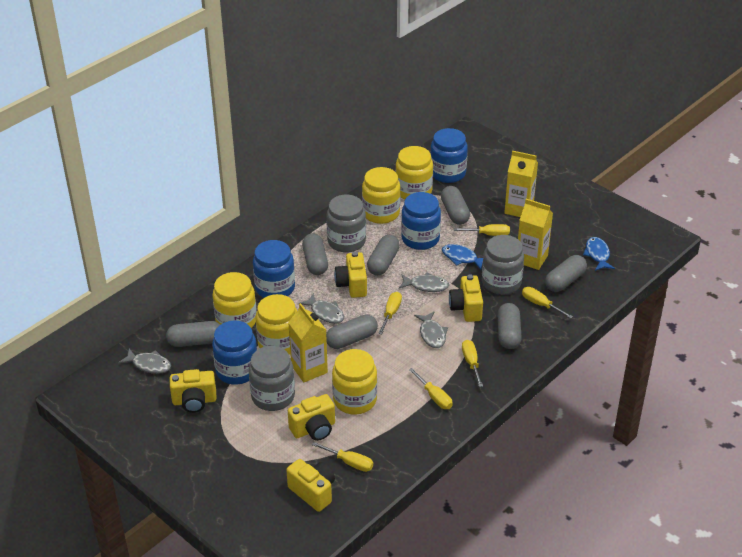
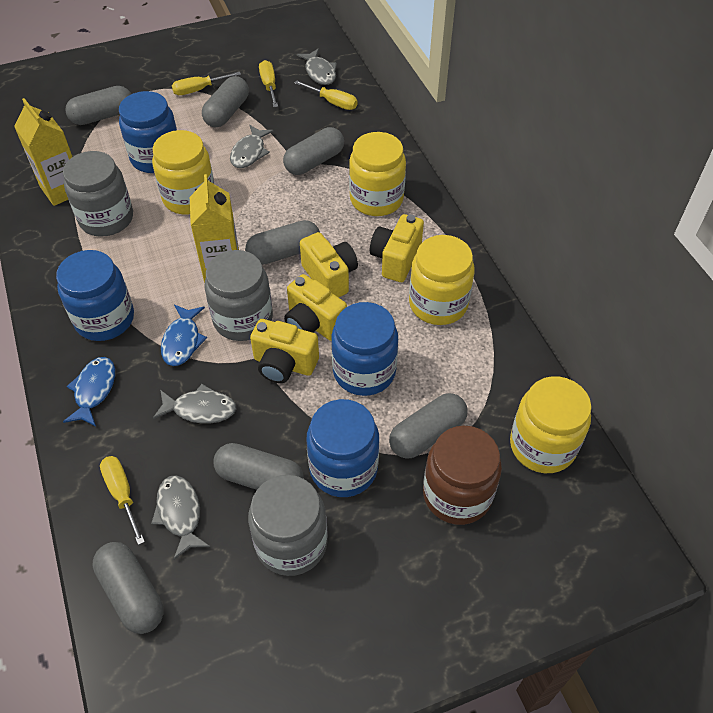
brown jar: none = 0 -> [423,426,502,525] = 1
yellow camera: [170,369,216,413] [286,459,335,512] [288,394,335,441] [334,251,367,298] [449,274,483,322] = 5 -> [250,319,319,383] [284,274,347,341] [300,232,358,298] [370,214,424,282] = 4
yellow carton: [288,303,328,382] [504,151,538,217] [518,199,553,270] = 3 -> [14,98,72,206] [190,174,239,283] = 2
yellow jar: [213,272,257,328] [256,294,297,355] [332,349,377,415] [362,167,401,224] [395,146,433,200] = 5 -> [152,130,214,215] [349,132,406,216] [409,235,475,325] [510,376,591,473] = 4
yellow screwdriver: [312,442,373,472] [378,292,402,334] [409,368,453,409] [454,224,510,236] [462,340,483,387] [522,287,573,319] = 6 -> [100,456,145,545] [172,72,241,95] [259,60,278,107] [294,81,358,110] = 4

